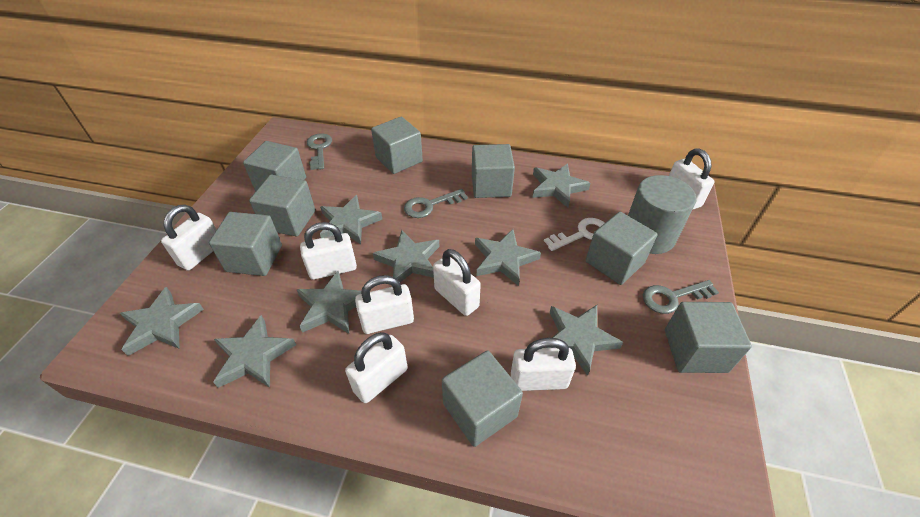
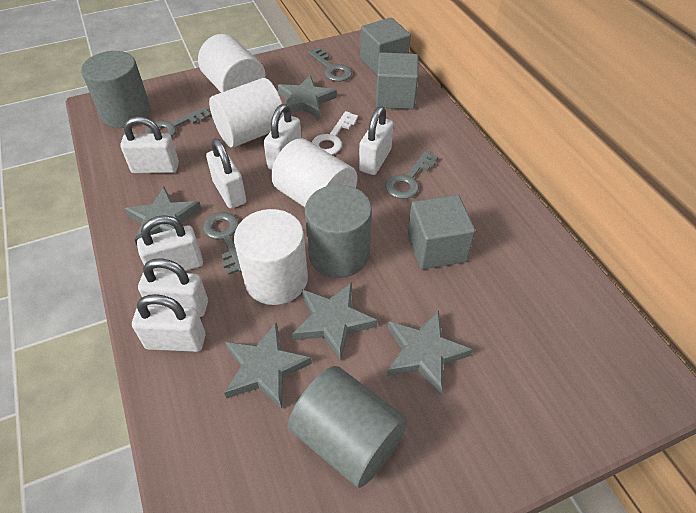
grey cube: [209,212,282,276] [243,141,306,191] [249,175,315,236] [371,117,423,174] [442,350,523,447] [472,144,515,198] [586,212,658,285] [665,302,752,373] = 8 -> [360,18,411,75] [376,52,418,109] [408,195,475,269] = 3
grey cylinder: [628,175,696,254] = 1 -> [81,51,151,128] [288,366,408,488] [305,185,372,278] = 3
grey key: [307,133,332,170] [404,189,468,218] [643,280,719,314] = 3 -> [145,107,212,137] [203,212,241,275] [308,48,352,82] [385,151,438,199] = 4
grey star: [120,287,204,356] [213,315,296,388] [297,271,362,334] [320,195,382,244] [373,230,440,282] [475,229,541,286] [532,163,591,208] [547,305,623,376] = 8 -> [125,187,201,245] [224,322,312,409] [277,75,337,119] [292,282,378,361] [387,310,473,395] = 5
white cylinder: none = 0 -> [198,34,266,93] [209,78,284,148] [234,209,308,305] [271,138,357,207] = 4

